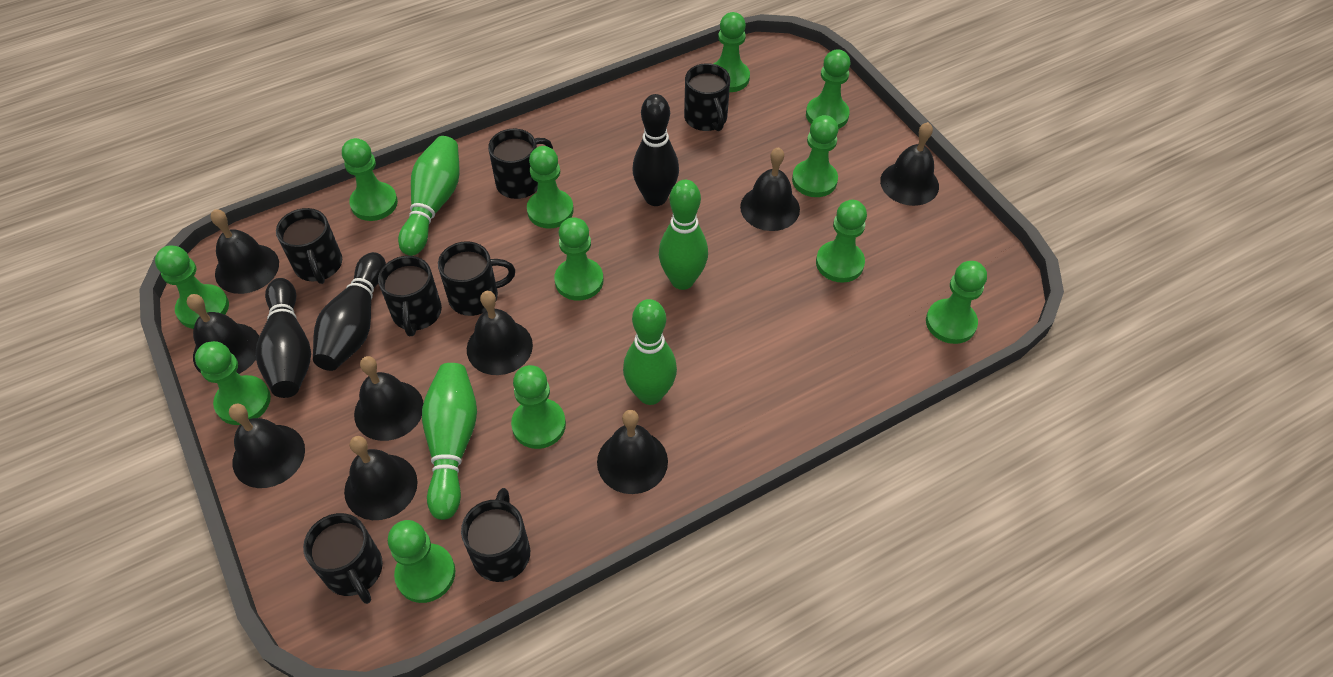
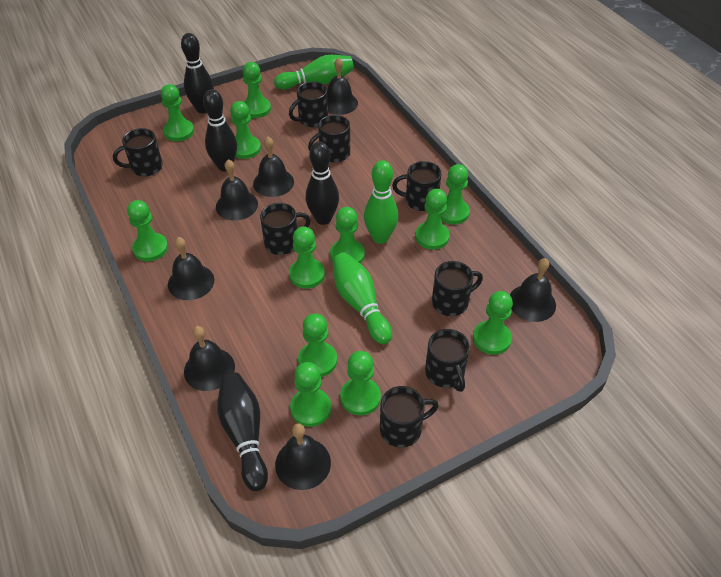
black bell: [187,294,259,374] [211,209,279,294] [229,404,305,488] [344,436,418,520] [354,356,423,441] [467,291,533,375] [597,410,668,494] [740,147,800,231] [880,122,939,206] = 9 -> [168,237,214,300] [184,326,235,391] [216,159,258,220] [253,137,294,197] [275,423,331,490] [327,57,358,115] [510,258,556,322] = 7
black bowling pin: [255,278,311,398] [313,252,386,371] [632,94,679,206] = 3 -> [181,33,214,113] [203,89,237,171] [217,372,268,491] [306,141,339,225] = 4
black mug: [276,208,342,284] [303,513,383,604] [378,256,442,336] [438,241,515,316] [461,488,530,582] [488,129,553,199] [684,63,730,131] = 7 -> [113,128,163,177] [260,203,311,255] [289,82,328,127] [308,115,350,162] [380,386,439,448] [392,161,442,211] [425,329,470,392] [432,261,483,316] = 8
green bowling pin: [398,136,459,256] [422,363,477,520] [623,299,677,405] [659,180,708,290] = 4 -> [274,55,354,90] [332,252,392,344] [364,160,398,244] = 3

